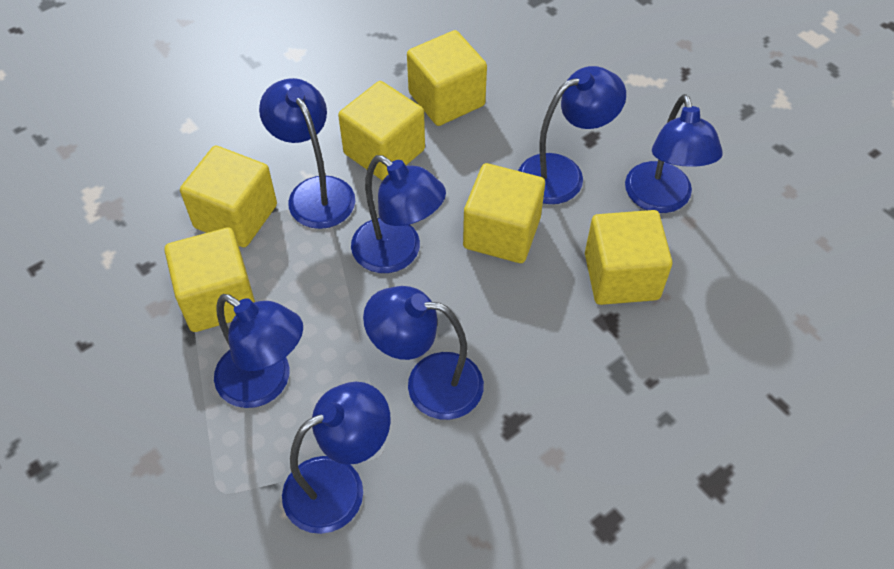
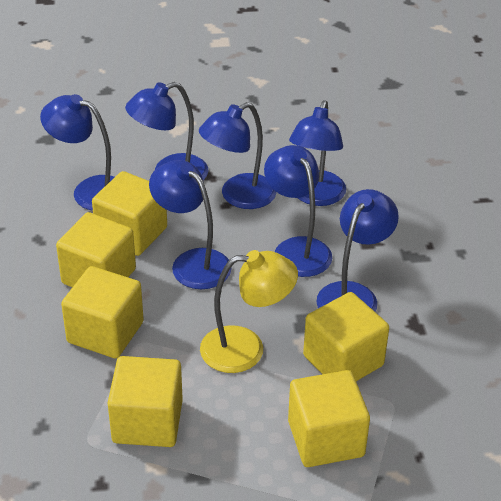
yellow lamp: none = 0 -> [200,250,298,373] = 1

